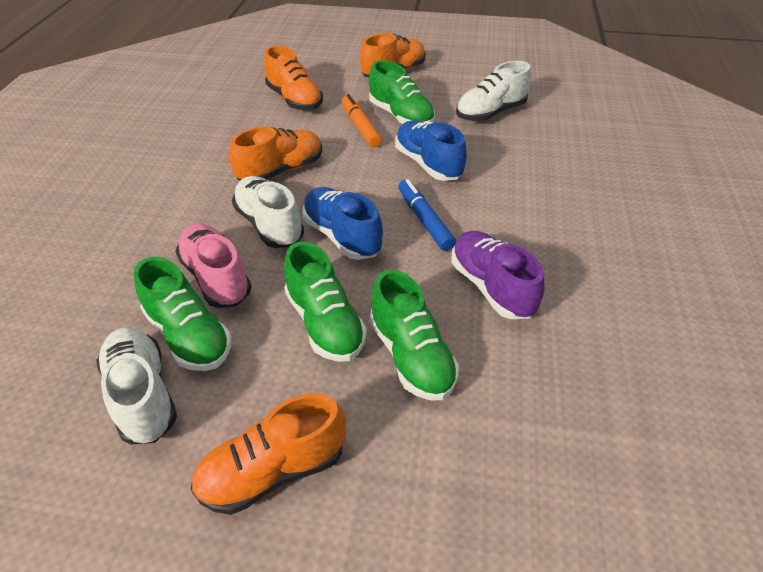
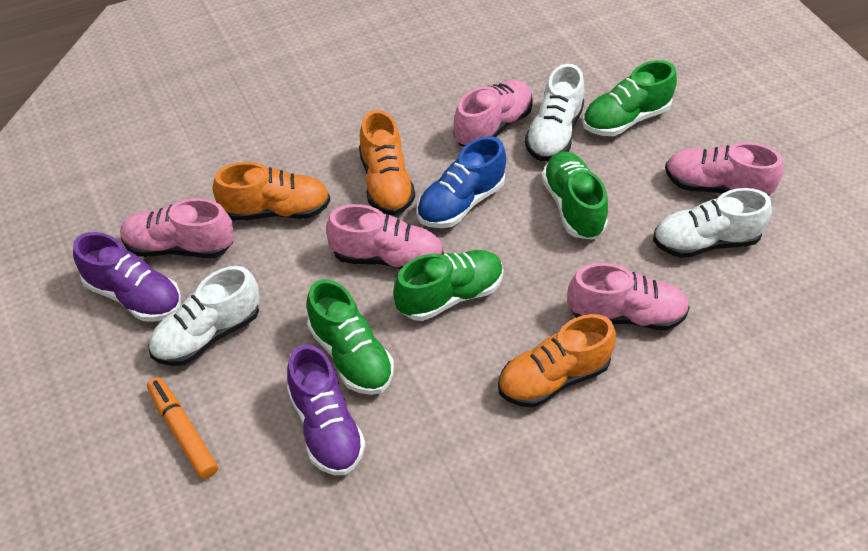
blue marker: [398,179,456,251] = 1 -> none = 0
blue shoe: [302,187,383,260] [395,120,467,181] = 2 -> [417,136,506,228] = 1
orange shoe: [190,393,346,515] [229,127,323,181] [264,46,323,111] [360,33,426,77] = 4 -> [213,162,330,221] [359,110,415,216] [498,314,616,408] = 3
pink shoe: [175,223,252,308] = 1 -> [120,198,234,258] [326,204,444,270] [453,80,533,147] [567,263,690,330] [665,142,783,196] = 5
purple shoe: [451,231,545,319] = 1 -> [73,232,181,322] [287,344,365,475] = 2

